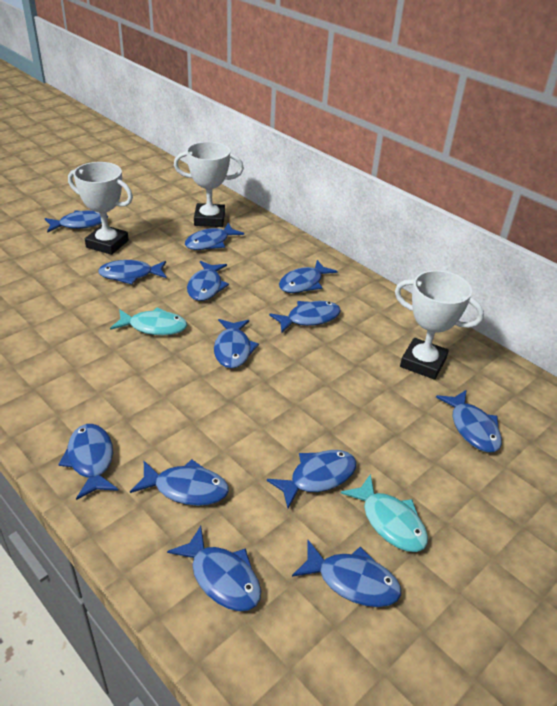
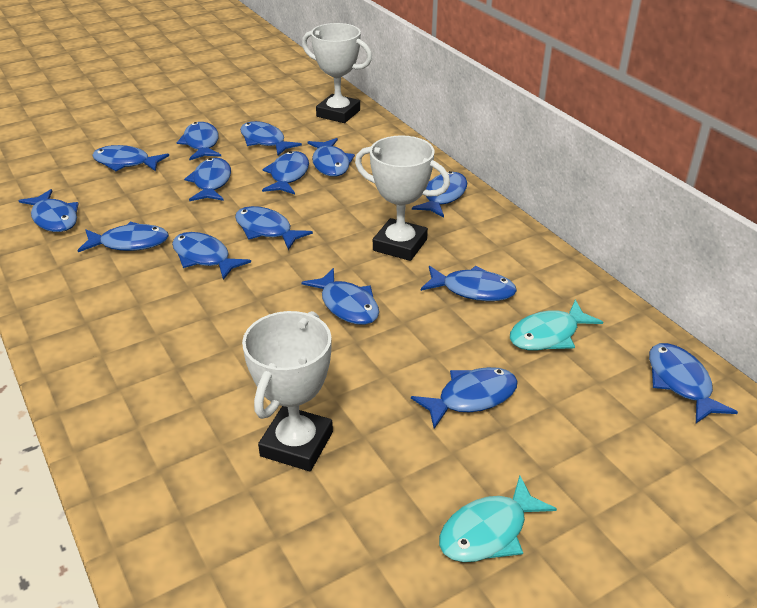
blue fish: [45,210,108,233] [58,424,119,500] [98,260,167,284] [130,459,229,506] [167,526,261,611] [185,223,244,250] [187,261,229,301] [214,319,259,369] [267,450,357,508] [269,301,341,333] [279,260,338,293] [292,540,401,607] [436,390,502,452] = 13 -> [19,189,79,232] [78,222,169,252] [92,145,169,171] [172,232,251,280] [176,122,221,160] [184,158,231,201] [235,206,313,250] [240,121,302,155] [262,151,309,194] [301,268,379,325] [308,138,355,177] [411,367,518,429] [412,171,467,218] [421,266,517,301] [649,343,738,423] = 15

